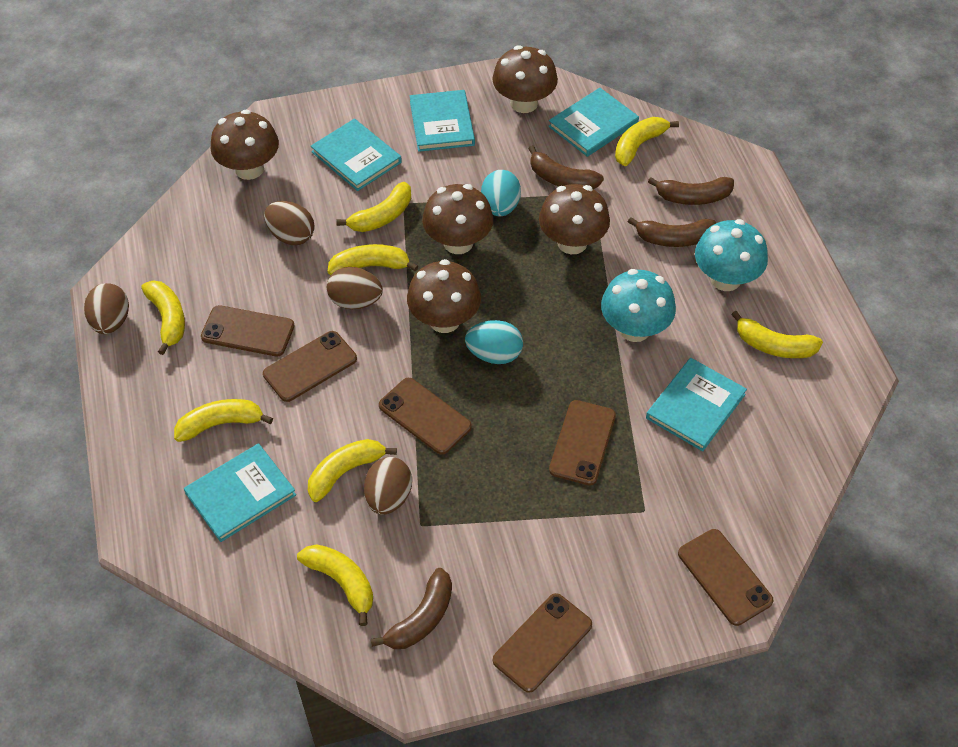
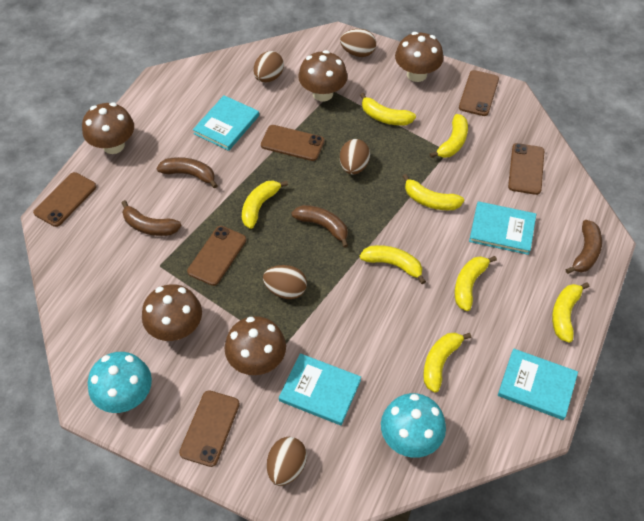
brown egg: [84,283,129,334] [264,201,315,245] [327,267,383,309] [364,457,412,515] = 4 -> [254,51,284,83] [263,265,307,299] [267,437,307,486] [340,29,376,57] [340,139,370,174] = 5
turquoise book: [184,443,296,542] [311,119,402,191] [410,90,475,152] [548,88,639,157] [646,358,747,451] = 5 -> [193,95,259,151] [279,353,361,425] [469,201,536,255] [498,349,578,420] = 4
turquoise egg: [465,320,523,364] [481,170,521,216] = 2 -> none = 0

